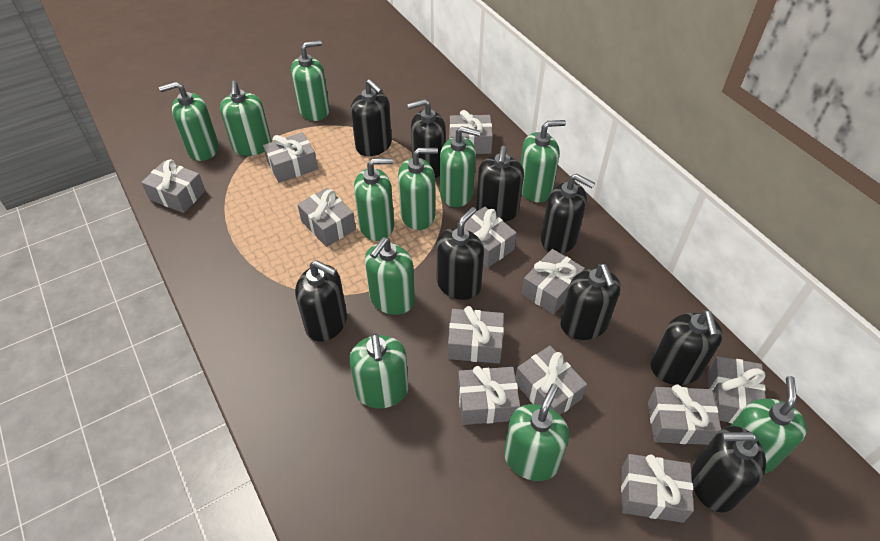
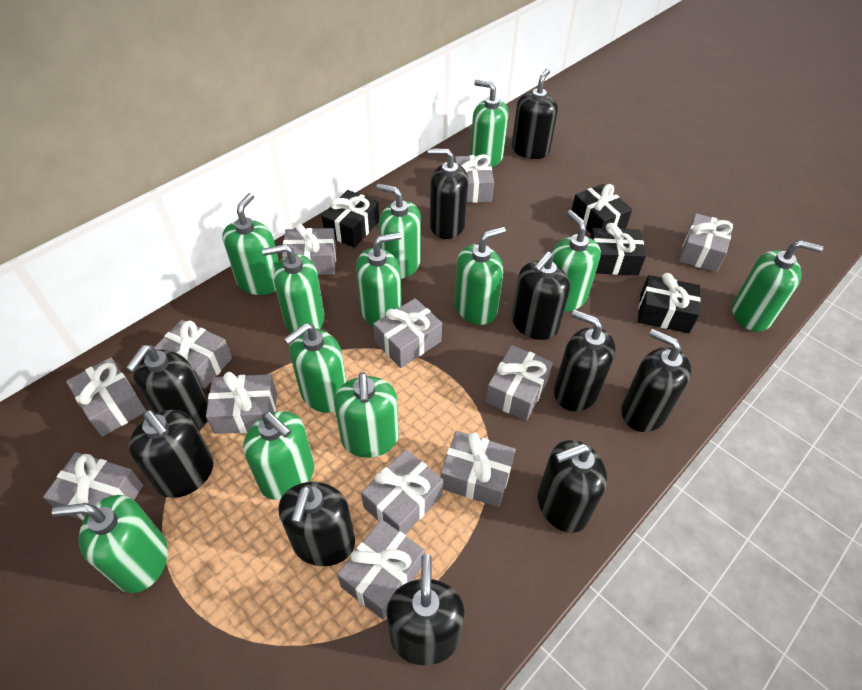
black gift: none = 0 -> [322,190,379,248] [572,184,632,233] [590,223,646,275] [638,273,701,333] = 4
black soap dispenser: [295,260,347,342] [351,79,392,156] [407,99,446,178] [436,207,484,300] [476,146,524,222] [541,174,595,254] [560,264,621,340] [650,310,723,385] [691,426,766,512] = 9 -> [126,345,208,428] [129,410,214,498] [279,482,355,566] [386,554,465,665] [428,148,468,239] [512,69,558,159] [512,251,570,340] [538,440,607,533] [554,310,616,412] [621,329,691,432] = 10
green soap dispenser: [159,81,219,161] [220,81,272,156] [291,40,330,121] [349,333,409,409] [354,158,394,241] [365,237,415,315] [398,148,438,230] [440,126,481,207] [504,384,569,481] [521,120,566,203] [731,376,807,473] = 11 -> [52,495,168,593] [222,193,279,295] [243,411,314,500] [262,244,325,333] [284,323,346,413] [334,372,399,458] [356,232,402,327] [376,183,421,279] [455,227,506,325] [470,80,508,167] [552,210,601,312] [732,240,823,332] = 12

